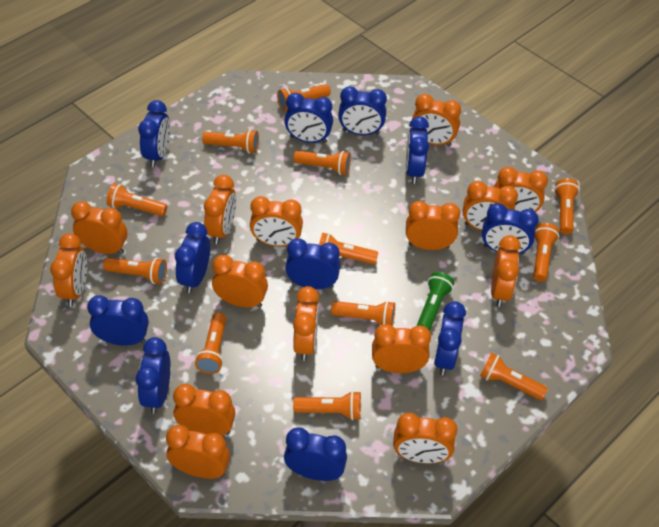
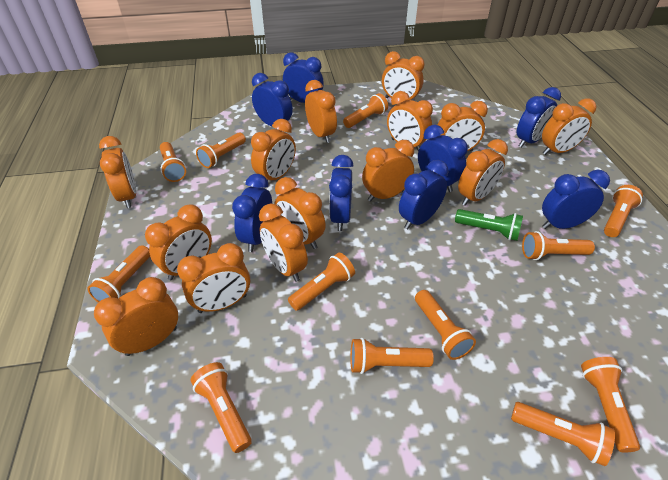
blue clock: [87,295,149,346] [136,337,171,414] [138,100,170,167] [175,222,210,293] [284,93,333,143] [284,427,347,481] [285,238,340,289] [338,86,387,135] [406,116,429,184] [434,301,466,375] [482,203,539,255] = 11 -> [232,174,272,252] [252,73,293,126] [283,52,324,103] [329,155,354,231] [399,160,448,230] [418,125,468,192] [517,87,561,148] [542,170,610,229] = 8
orange clock: [50,233,87,306] [71,201,127,254] [166,425,230,479] [173,384,235,436] [204,175,236,244] [212,255,268,308] [250,196,303,246] [293,286,319,361] [372,324,431,373] [393,413,457,464] [406,201,460,250] [412,94,461,146] [463,181,518,231] [491,235,521,307] [494,167,548,212] = 15 -> [94,277,178,356] [99,136,136,208] [145,204,212,280] [177,243,250,313] [251,119,296,181] [259,204,308,282] [274,177,326,249] [305,80,337,143] [362,140,414,201] [382,51,425,101] [387,91,433,151] [437,101,488,151] [458,139,508,206] [542,98,597,155] = 14

